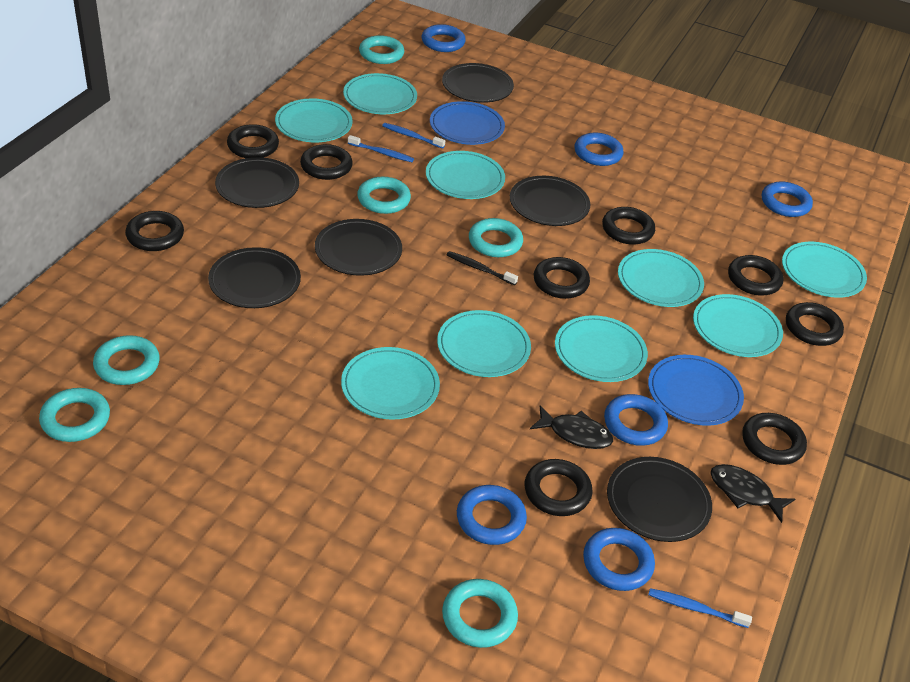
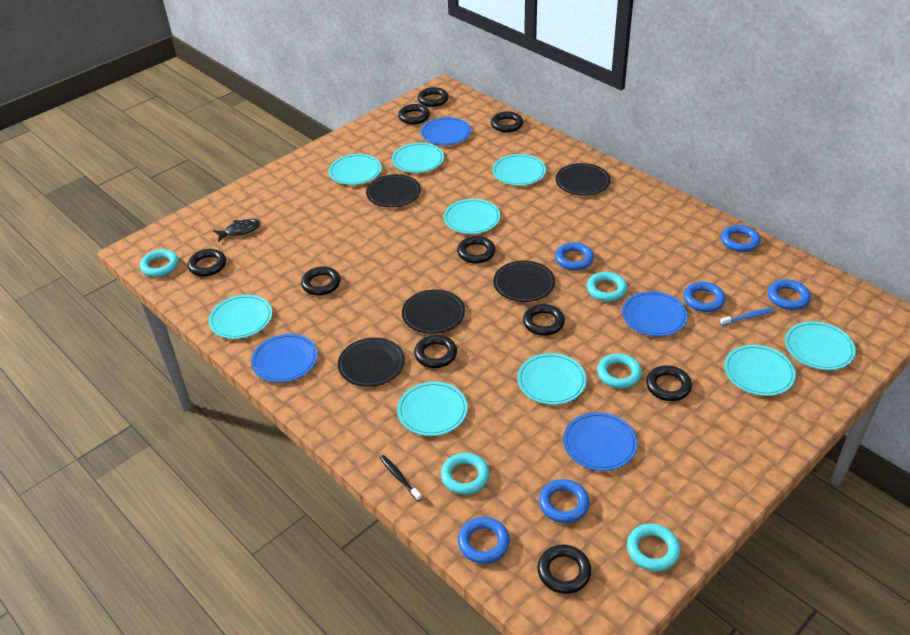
black fish: [530,405,613,449] [710,464,795,523] = 2 -> [213,219,260,242] = 1
black plate: [208,247,301,308] [215,157,299,208] [315,219,402,276] [442,63,514,103] [510,176,590,226] [607,457,712,542] = 6 -> [338,337,405,387] [366,174,421,207] [402,289,465,334] [493,260,555,302] [555,163,610,196] = 5
black ring: [125,211,184,251] [227,124,279,158] [300,144,353,180] [525,459,592,516] [534,257,590,299] [602,207,655,245] [728,255,784,296] [742,413,807,465] [786,302,844,346] = 9 -> [187,249,226,277] [301,267,340,295] [398,104,430,124] [414,335,457,368] [418,87,449,107] [457,236,495,263] [491,111,523,132] [523,304,565,336] [537,545,591,594] [646,365,692,401] = 10
blue plate: [430,101,505,145] [648,355,744,426] = 2 -> [251,334,318,382] [421,117,471,145] [563,412,638,471] [622,291,688,336] = 4
blue toothbrush: [348,135,414,162] [382,123,445,149] [648,588,752,628] = 3 -> [720,308,773,326] = 1
turquoise ring: [39,388,110,442] [93,335,160,385] [357,177,411,214] [359,35,404,64] [442,579,518,648] [469,218,523,257] = 6 -> [140,249,179,277] [441,453,489,495] [587,272,627,302] [597,354,642,389] [627,524,680,571] = 5

